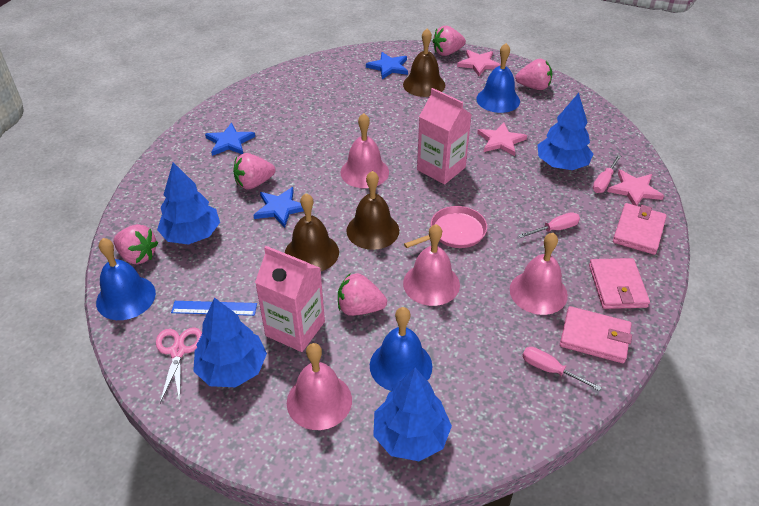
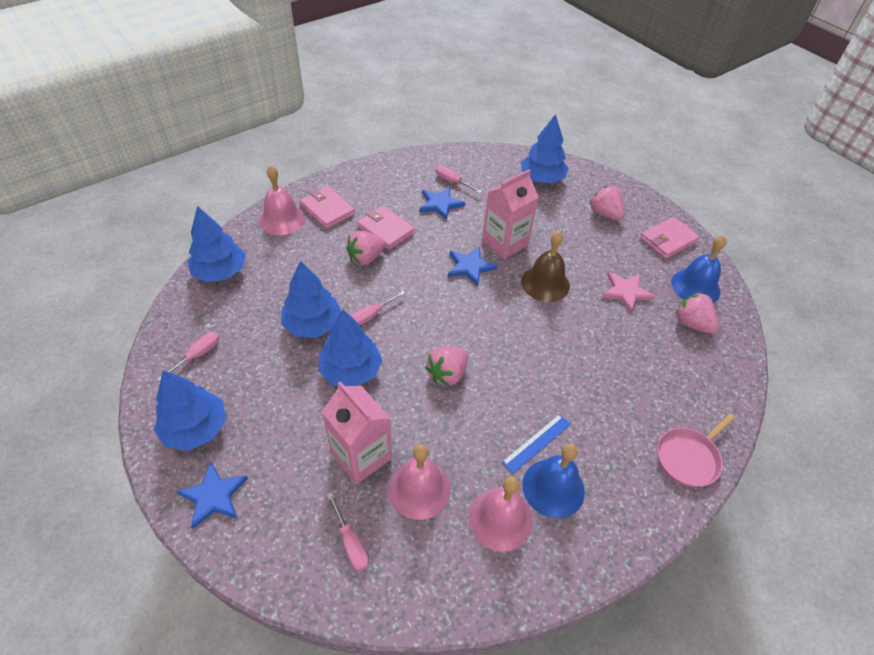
blue bell: [96,238,156,320] [370,307,433,391] [476,43,520,113] = 3 -> [522,443,585,518] [671,235,727,303] = 2
blue tree: [157,162,220,245] [193,297,267,387] [373,368,452,461] [537,93,593,170] = 4 -> [154,370,226,451] [187,206,246,282] [281,261,341,338] [318,310,382,386] [521,114,569,183] = 5
brown bell: [285,193,339,271] [346,171,399,250] [403,29,445,97] = 3 -> [521,231,570,302] = 1
pink bell: [287,343,352,430] [341,113,389,188] [403,224,460,306] [510,233,568,315] = 4 -> [259,165,305,235] [388,444,451,520] [468,477,533,552] = 3
pink scissors: [156,327,202,403] = 1 -> none = 0
pink screwdriver: [518,212,580,238] [522,347,602,391] [593,155,621,193] = 3 -> [157,332,219,381] [327,492,369,571] [351,291,405,325] [436,166,482,193] = 4
pink star: [457,50,501,76] [477,122,527,156] [607,170,664,206] = 3 -> [602,272,656,313] = 1
pink strawberry: [113,224,158,264] [233,153,275,190] [338,273,387,316] [432,26,466,56] [515,59,552,90] = 5 -> [346,231,386,266] [425,347,468,386] [590,186,625,221] [675,292,719,334] = 4

